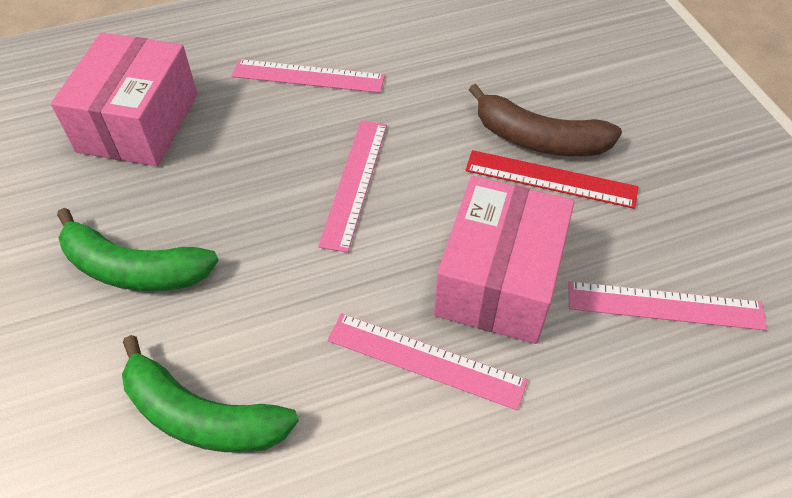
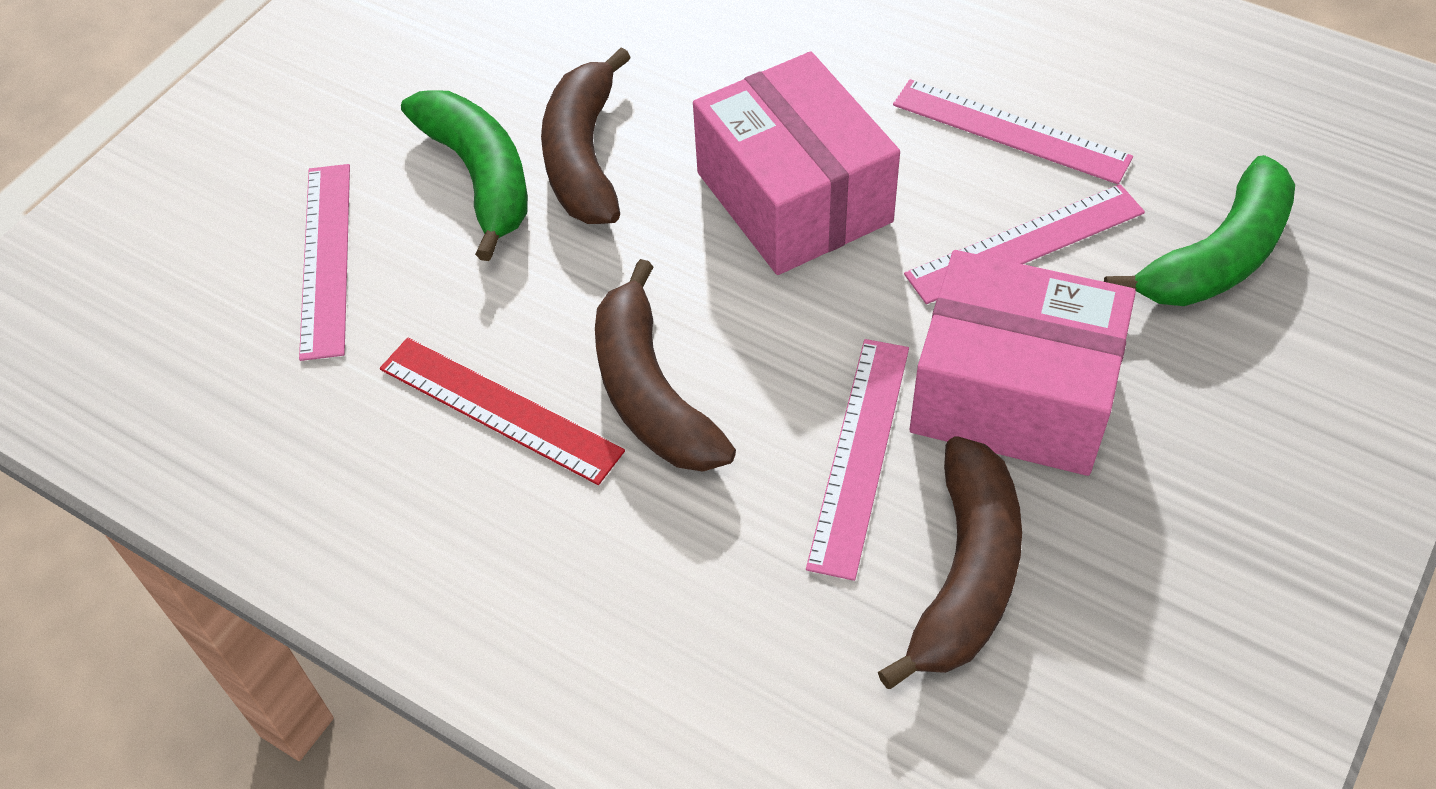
brown banana: [469,84,622,156] = 1 -> [541,48,631,224] [595,259,736,472] [878,436,1022,689] = 3

